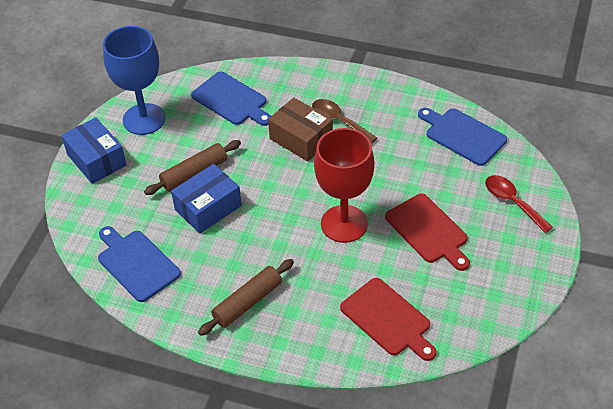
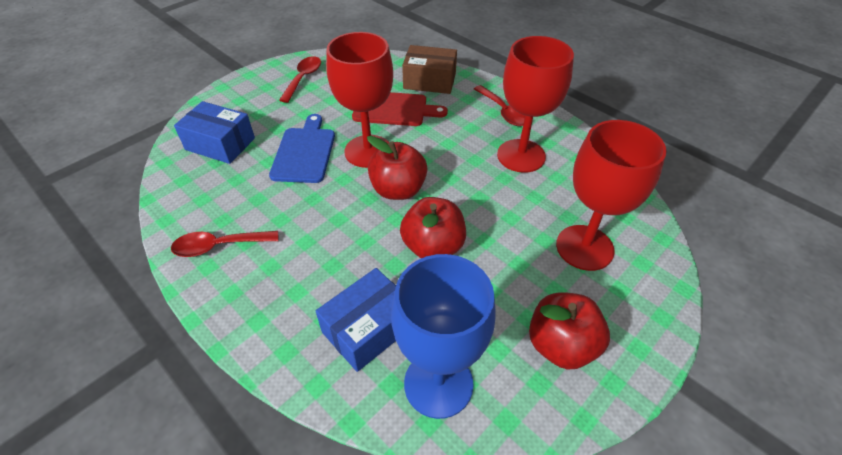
blue cutting board: [98,226,181,302] [191,72,271,126] [418,108,507,166] = 3 -> [269,114,335,183] = 1
brown rolling pin: [144,140,241,195] [198,259,294,336] = 2 -> none = 0
brown spoon: [312,99,377,144] = 1 -> none = 0
red apple: none = 0 -> [367,136,428,200] [400,197,466,258] [529,292,610,370] = 3
red cutting board: [340,278,437,361] [385,194,470,271] = 2 -> [352,92,448,126] = 1
red goblet: [314,128,374,243] = 1 -> [326,32,393,168] [497,36,574,173] [556,120,666,271] = 3
red spoon: [485,175,553,233] = 1 -> [171,231,278,257] [279,56,321,103] [474,85,525,126] = 3

